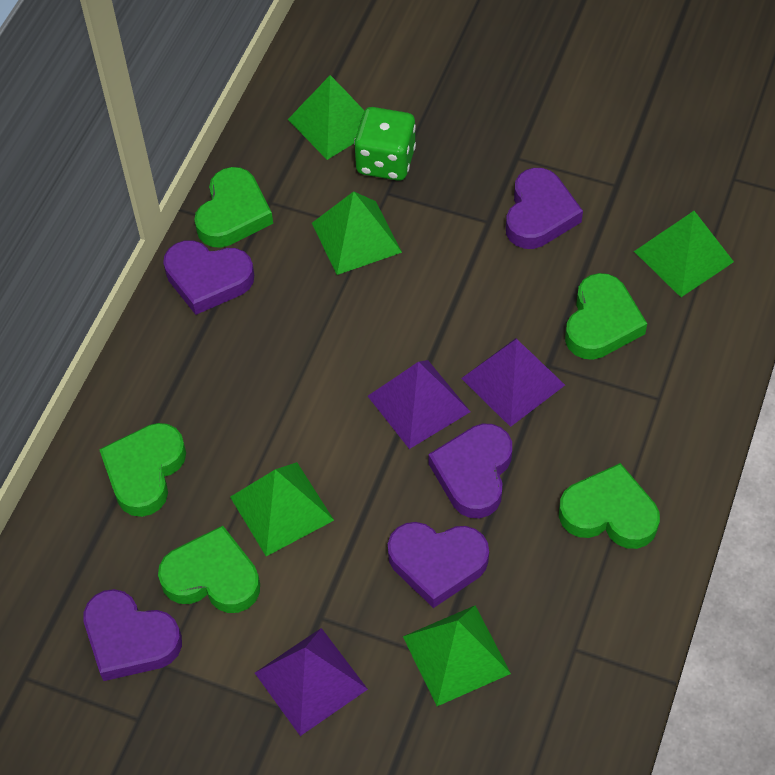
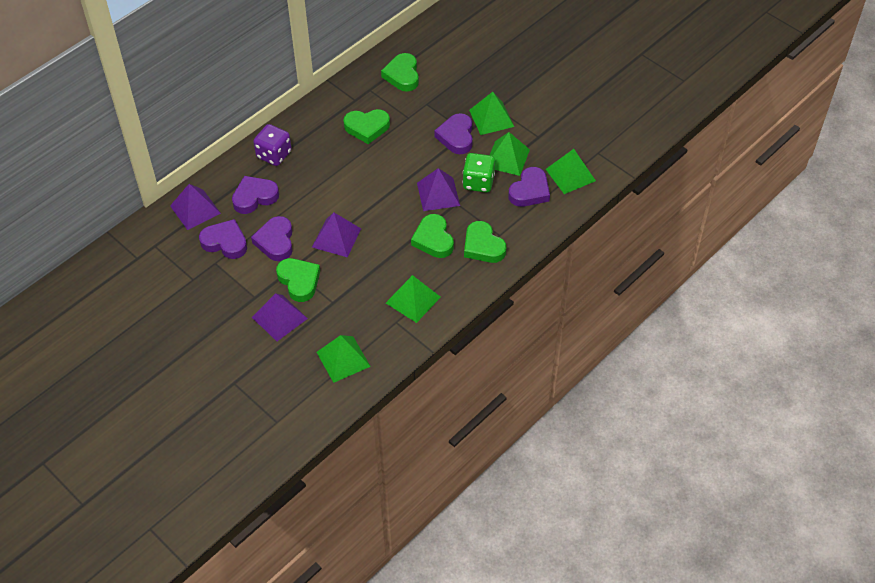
purple dice: none = 0 -> [253,124,292,166] = 1
purple pyramid: [255,628,368,736] [368,360,470,449] [461,338,565,427] = 3 -> [170,184,221,230] [252,293,308,341] [312,212,361,257] [417,168,460,211] = 4

